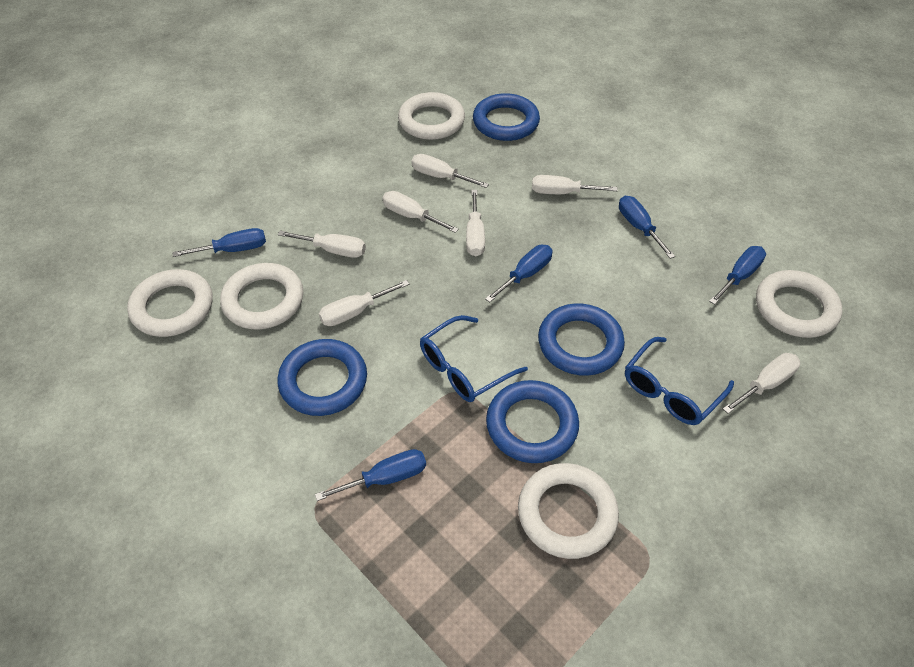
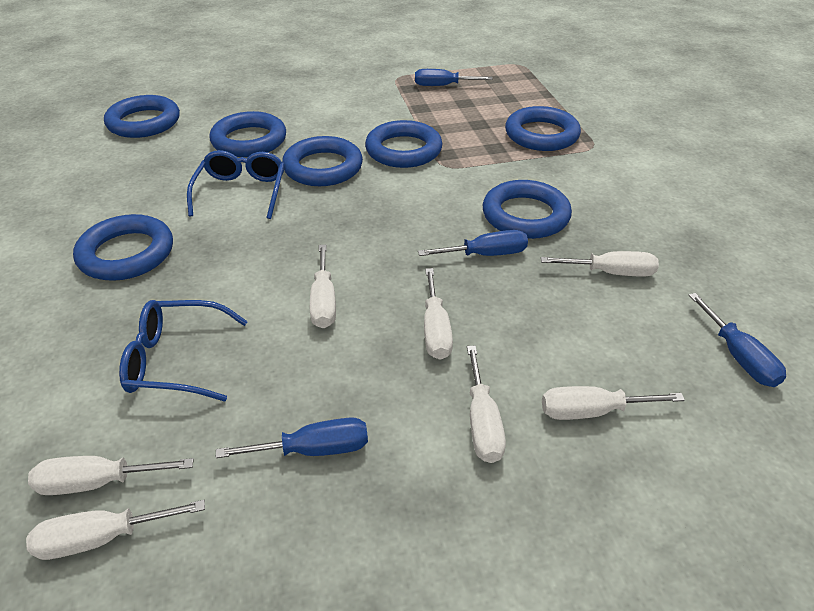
blue ring: [277,339,367,416] [473,93,540,141] [486,380,579,463] [538,303,625,376] = 4 -> [73,214,173,281] [104,95,180,138] [209,111,286,157] [282,136,363,186] [365,120,442,168] [483,180,572,239] [505,106,581,151] = 7
blue screwdriver: [172,228,266,257] [315,449,426,501] [485,245,553,302] [619,196,675,259] [709,246,766,305] = 5 -> [216,417,368,458] [415,69,492,86] [418,230,528,256] [689,293,786,387] = 4
white ring: [127,269,213,337] [220,263,303,329] [398,92,465,140] [518,463,619,559] [756,270,842,338] = 5 -> none = 0

